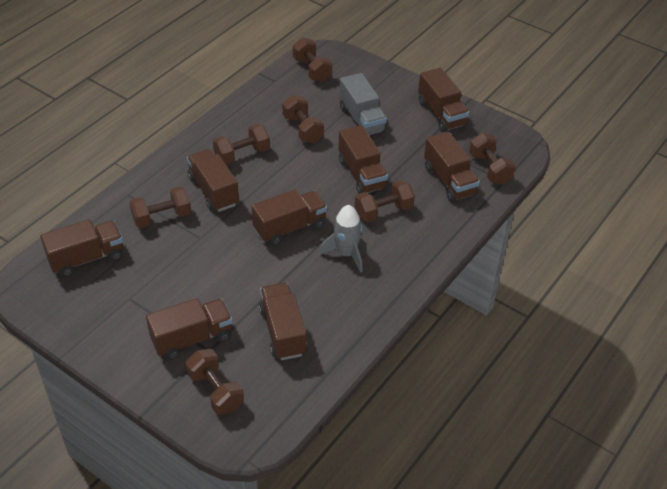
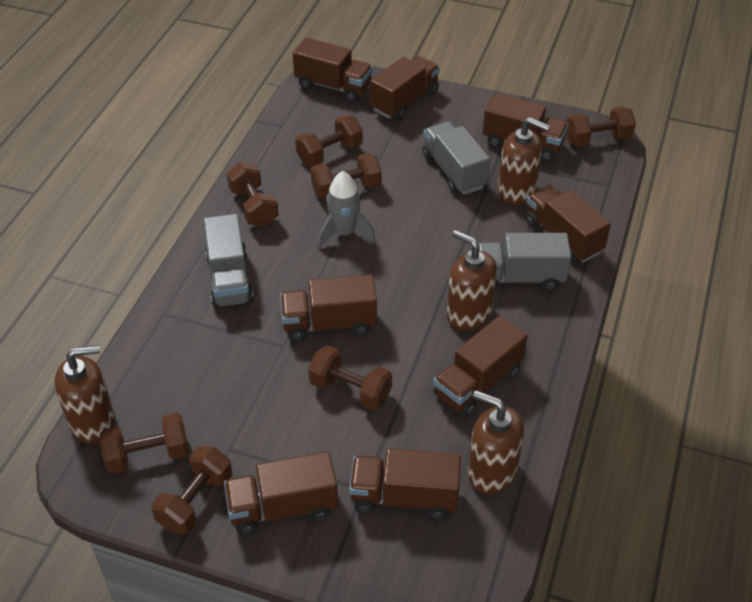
brown soap dispenser: none = 0 -> [54,345,115,443] [447,230,497,331] [468,390,524,494] [498,117,550,205] = 4
grey truck: [339,73,387,135] = 1 -> [204,214,253,308] [422,122,490,195] [479,233,571,291] = 3

